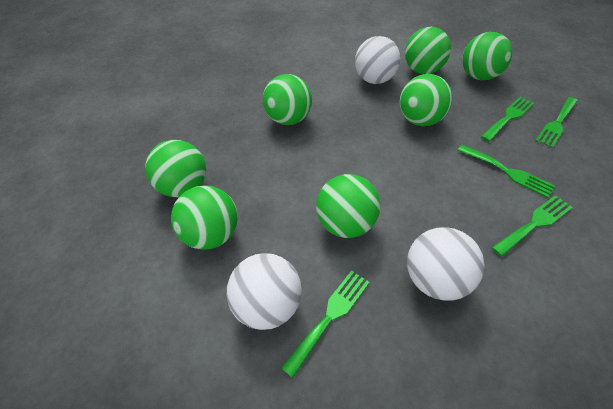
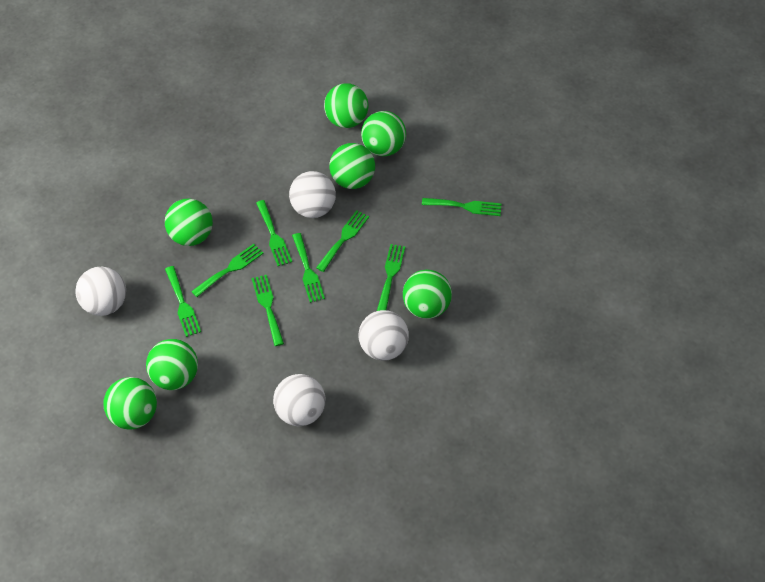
green fork: [281,270,369,378] [457,145,555,198] [481,97,534,142] [491,195,573,257] [536,97,578,148] = 5 -> [165,266,201,337] [191,244,264,297] [252,275,284,346] [256,200,292,266] [292,233,325,303] [316,210,369,272] [377,244,405,311] [422,198,502,216] = 8
white ball: [227,253,302,330] [355,36,400,84] [407,227,485,301] = 3 -> [75,267,126,316] [273,374,325,426] [289,171,336,218] [358,310,409,361] = 4

